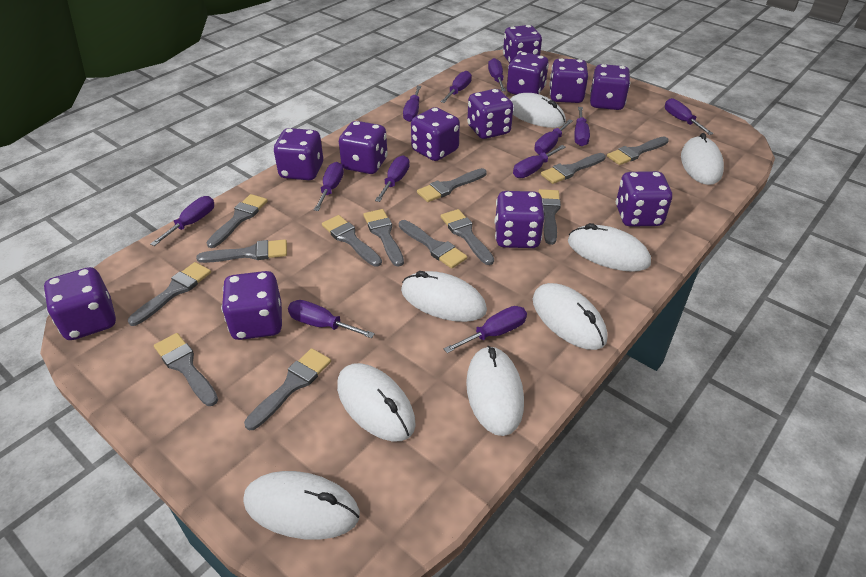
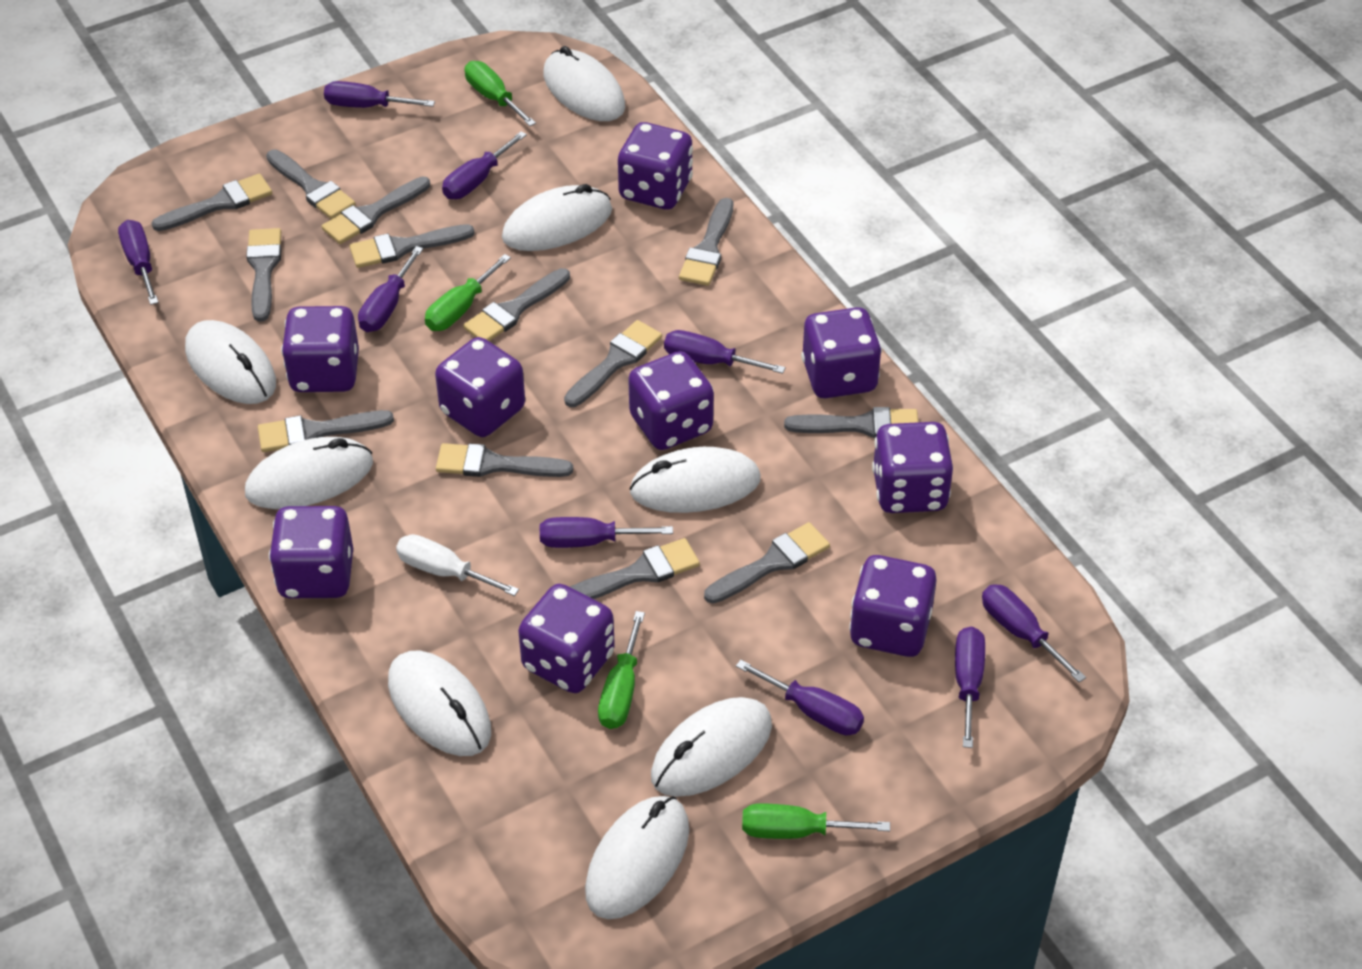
green screwdriver: none = 0 -> [425,254,511,331] [465,61,536,126] [598,611,645,729] [742,803,890,839] = 4
purple dice: [44,267,116,340] [221,271,282,340] [273,128,323,180] [339,121,388,174] [411,107,460,161] [467,89,513,139] [494,191,544,248] [503,25,542,63] [507,52,549,95] [549,58,588,103] [590,64,631,110] [616,171,672,227] = 12 -> [269,506,353,598] [281,306,359,392] [435,337,525,437] [518,584,615,693] [618,122,693,210] [628,351,714,450] [801,307,882,398] [849,555,937,657] [872,422,953,513] = 9
purple screwdriver: [150,196,214,246] [288,300,375,338] [314,162,344,211] [375,155,410,202] [403,86,421,122] [441,71,472,103] [444,306,527,353] [488,58,506,91] [513,145,566,178] [534,119,573,155] [574,107,590,146] [665,98,714,135] = 12 -> [118,220,159,305] [324,81,435,108] [358,246,423,332] [442,131,527,199] [540,517,673,548] [664,330,785,374] [736,660,864,735] [955,627,985,748] [982,584,1086,682] = 9
white screwdriver: none = 0 -> [396,534,519,596] = 1

